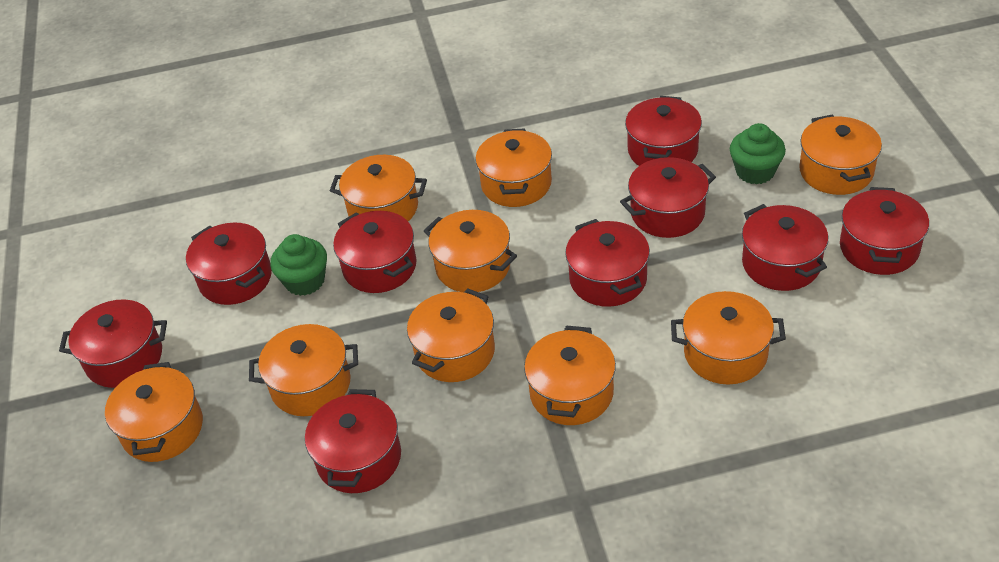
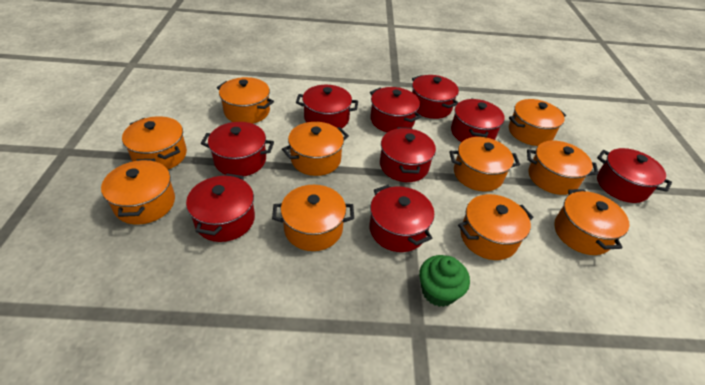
green cupcake: [270,234,327,296] [730,123,786,185] = 2 -> [419,255,470,307] = 1
orange pot: [105,362,203,462] [249,324,358,416] [330,155,427,221] [407,288,495,382] [424,210,517,292] [475,128,552,207] [524,325,616,425] [671,291,786,385] [799,114,882,195] = 9 -> [101,159,175,225] [122,116,187,169] [217,77,274,124] [272,185,354,251] [282,122,349,176] [449,137,520,191] [458,194,534,260] [509,99,566,146] [527,141,598,195] [554,189,629,255] = 10

